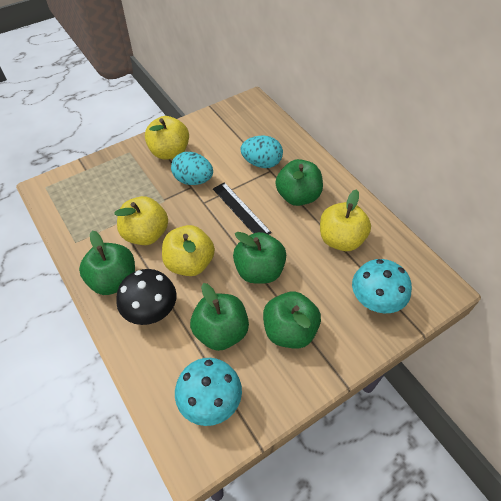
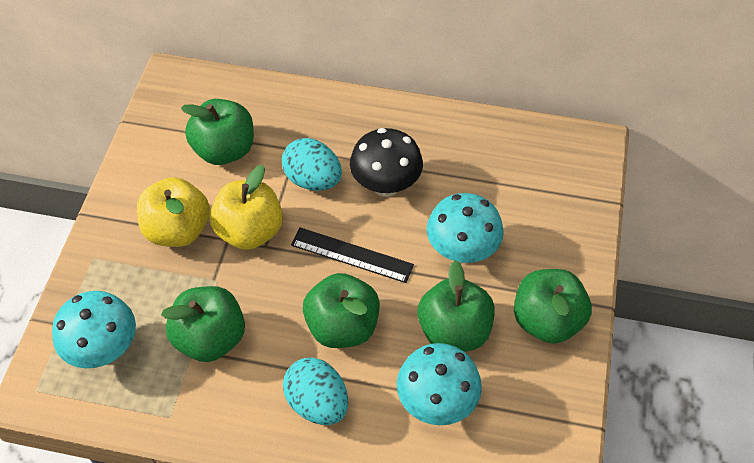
turquoise mushroom: [175,358,242,426] [352,259,412,313] = 2 -> [52,291,136,368] [397,343,482,425] [427,193,504,263] = 3
yellow apple: [114,196,168,245] [145,116,189,160] [162,225,215,276] [320,189,371,251] = 4 -> [137,177,210,247] [210,165,283,250] = 2

